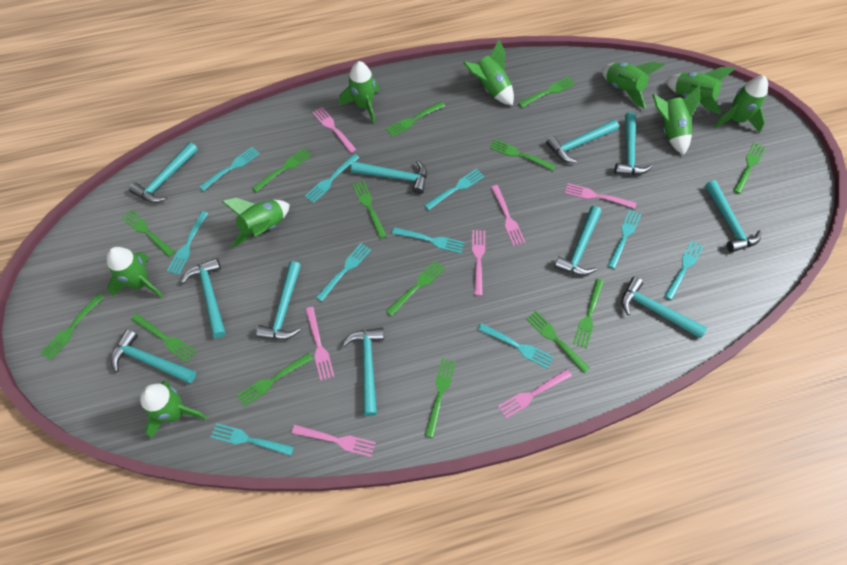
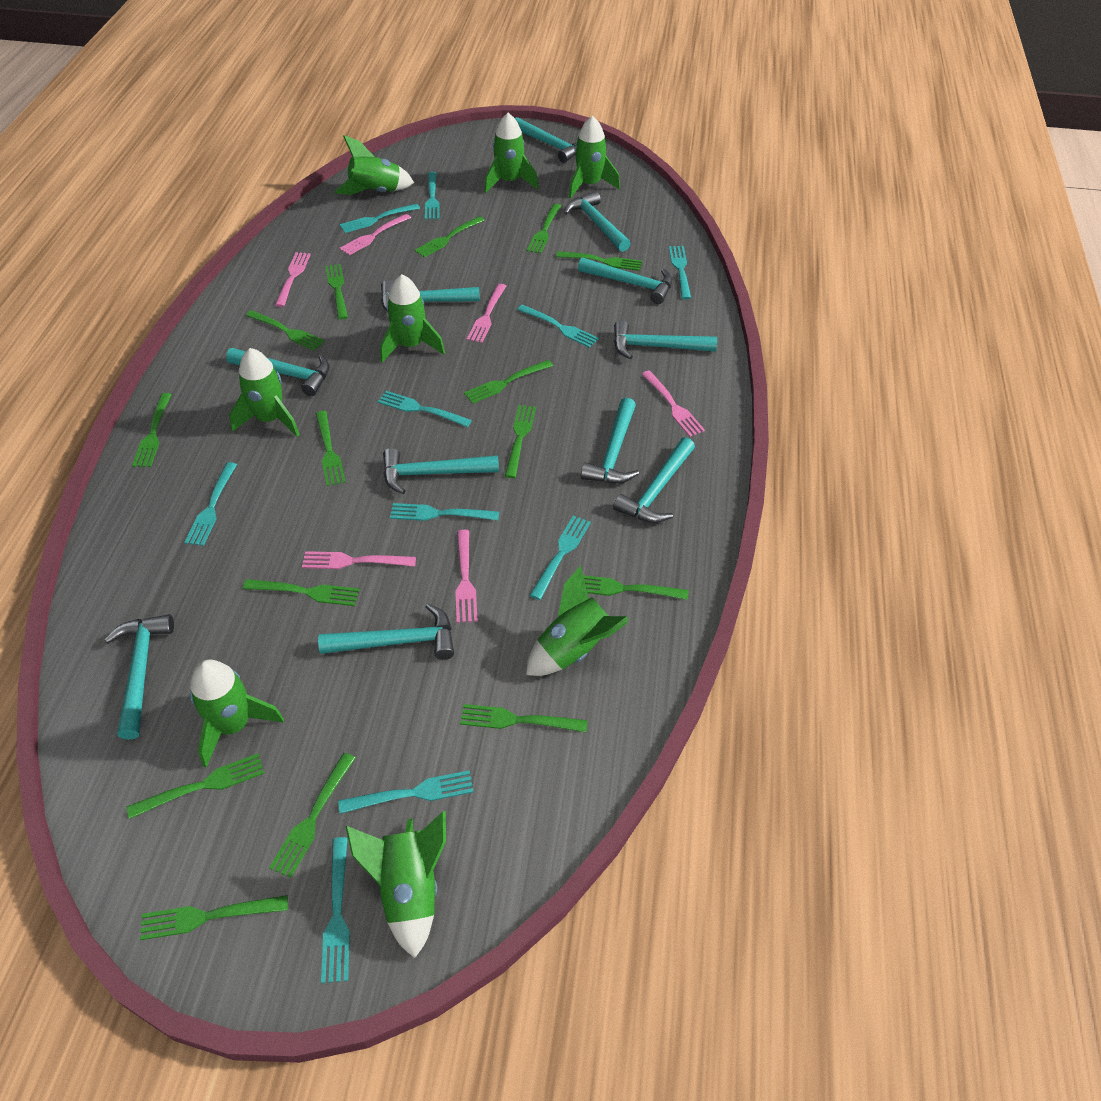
green fork: [41,293,104,360] [121,209,175,257] [131,313,196,362] [237,353,313,406] [252,148,311,192] [352,180,387,239] [386,101,445,137] [386,260,445,316] [425,358,456,438] [490,139,556,171] [518,77,575,108] [526,311,590,373] [573,279,604,348] [733,143,765,194] = 14 -> [126,754,264,819] [132,393,172,467] [140,895,288,940] [243,579,360,606] [246,310,325,351] [269,753,355,878] [316,411,346,486] [325,264,348,320] [415,216,485,258] [460,704,588,732] [464,360,553,404] [505,405,536,478] [527,204,561,254] [556,251,642,271] [583,575,688,600] = 15
green rocket: [107,247,164,298] [140,381,207,439] [221,198,290,248] [339,61,380,124] [463,39,514,105] [602,62,665,109] [652,86,700,155] [666,67,736,115] [714,76,768,133] = 9 -> [190,659,284,768] [229,348,300,437] [335,135,414,195] [346,811,446,958] [380,274,445,363] [484,113,539,193] [526,565,629,676] [569,116,620,199] = 8
pink fork: [291,425,376,457] [305,307,335,381] [312,107,357,153] [472,230,485,296] [491,185,525,246] [498,369,572,419] [565,183,636,209] = 7 -> [275,252,311,307] [302,551,416,569] [340,214,411,255] [455,530,478,623] [467,284,506,343] [642,370,705,437] = 6

